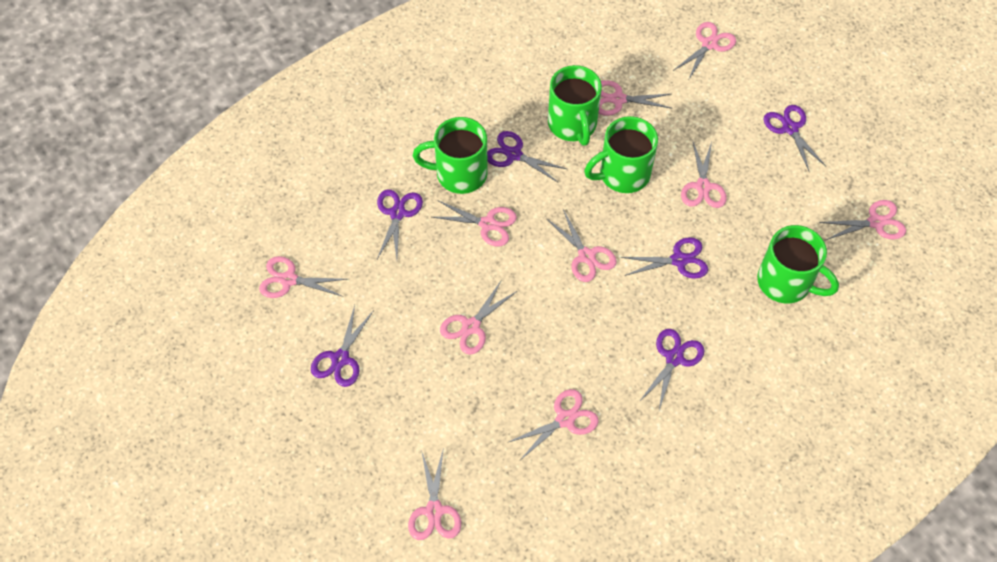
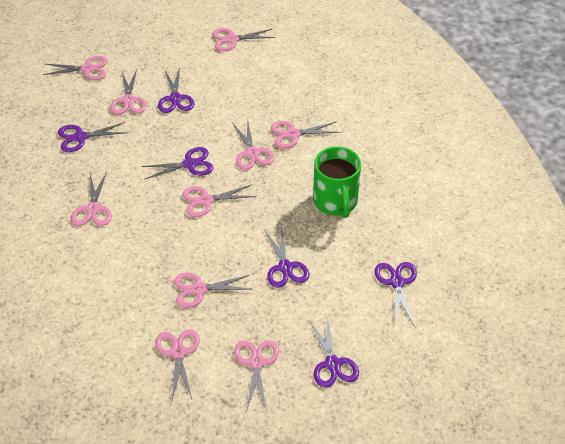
green mug: [413,117,488,194] [548,65,602,146] [584,116,658,193] [757,225,839,304] = 4 -> [313,146,361,218] = 1

